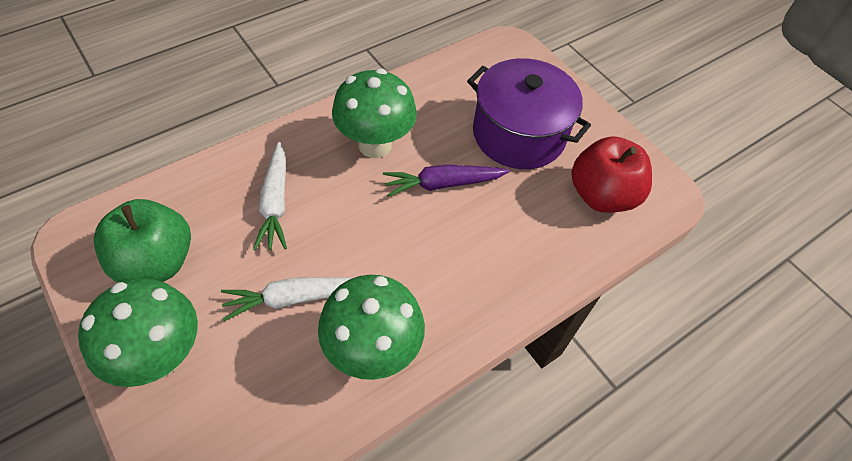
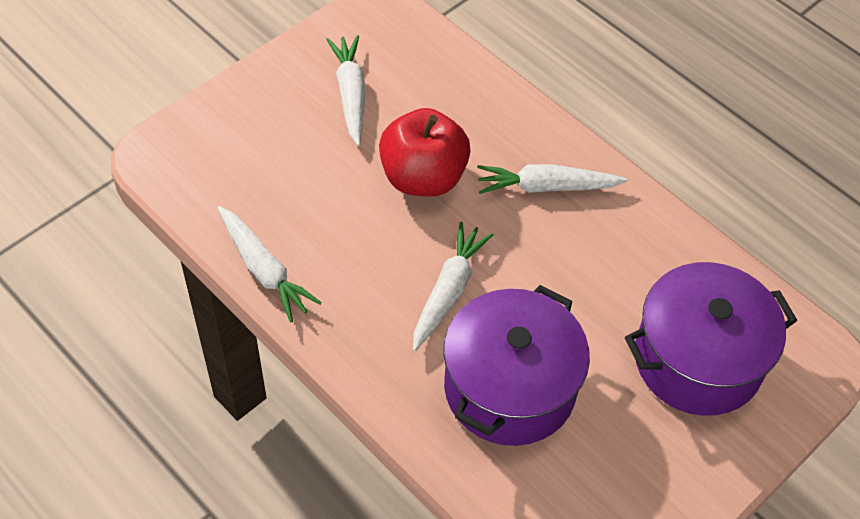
green apple: [94,199,191,283] = 1 -> none = 0
green mushroom: [78,278,198,387] [318,275,425,380] [332,69,417,158] = 3 -> none = 0
purple carrot: [383,165,510,197] = 1 -> none = 0
purple pot: [467,58,591,169] = 1 -> [443,285,590,446] [625,262,797,416] = 2
white carrot: [221,277,352,321] [253,141,287,250] = 2 -> [217,206,322,322] [326,35,366,146] [413,222,494,352] [477,164,628,194] = 4

